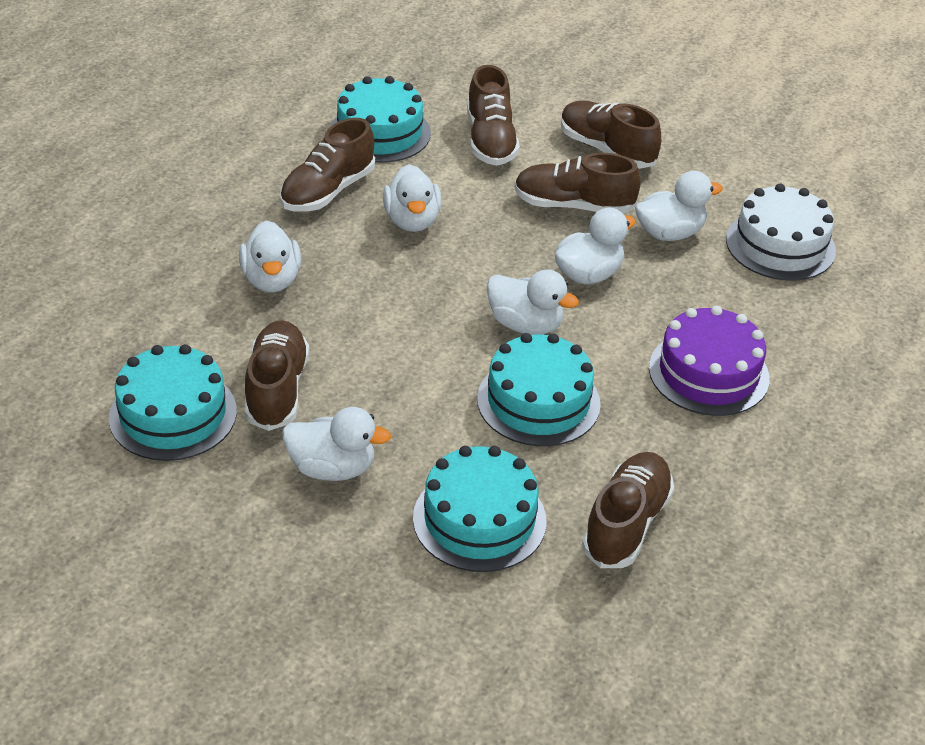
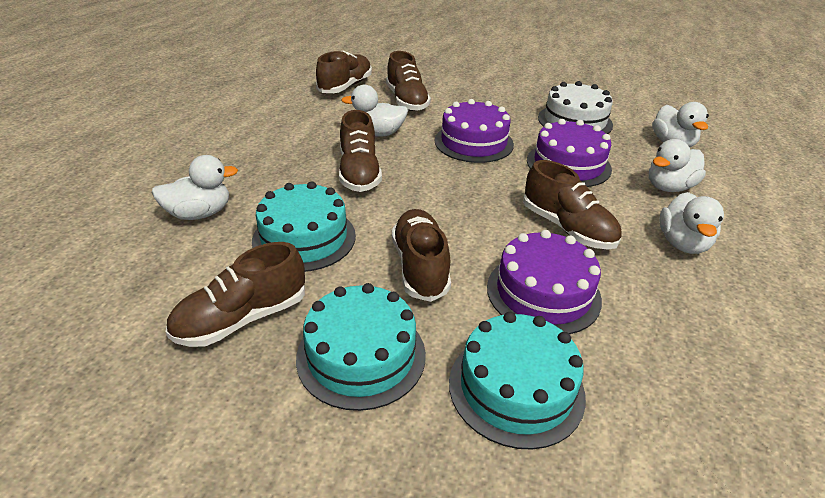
purple cake: [649,306,769,416] = 1 -> [435,99,514,163] [487,230,602,334] [527,119,612,187] = 3
turquoise cake: [109,344,237,461] [330,76,431,163] [413,446,547,572] [477,333,601,446] = 4 -> [252,181,356,272] [296,283,426,411] [449,312,586,450] = 3
white duck: [239,220,301,293] [282,407,391,481] [383,164,442,232] [487,269,579,335] [555,208,636,284] [635,171,723,241] = 6 -> [151,155,238,220] [341,85,408,137] [649,139,706,192] [652,102,709,147] [659,192,724,254] = 5

